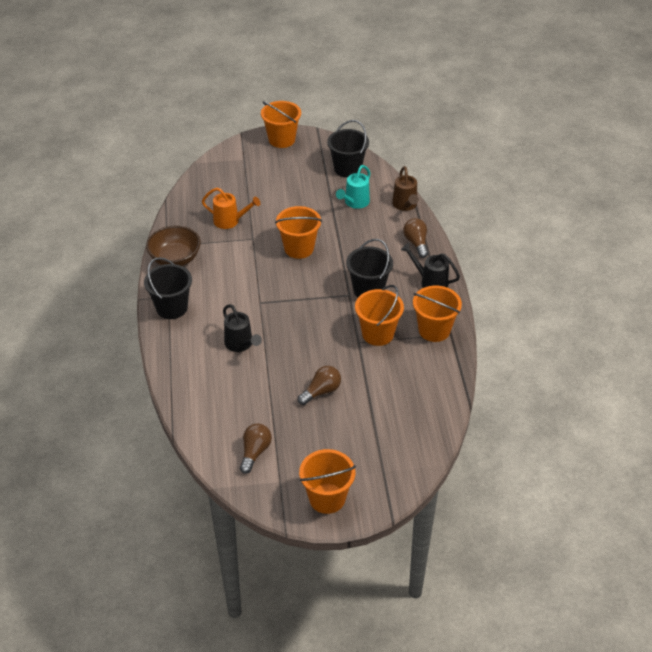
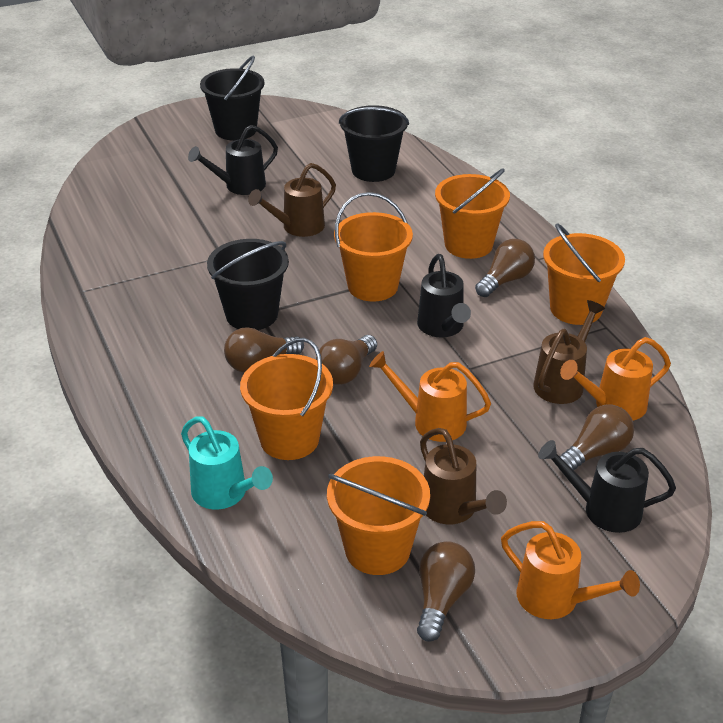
black watering can: [223,304,262,352] [401,243,460,288] = 2 -> [188,125,278,195] [417,254,471,337] [538,440,676,533] = 3
brown bowl: [146,226,201,266] = 1 -> none = 0
brown light bulb: [240,423,272,474] [298,366,341,405] [403,218,428,258] = 3 -> [224,327,304,373] [316,335,377,385] [417,541,475,642] [475,239,535,297] [559,405,634,470] = 5
brown watering can: [392,166,419,211] = 1 -> [248,163,336,237] [420,428,507,525] [533,300,605,404] = 3
orange watering can: [202,187,260,229] = 1 -> [369,351,491,442] [501,521,640,619] [560,337,671,420] = 3

